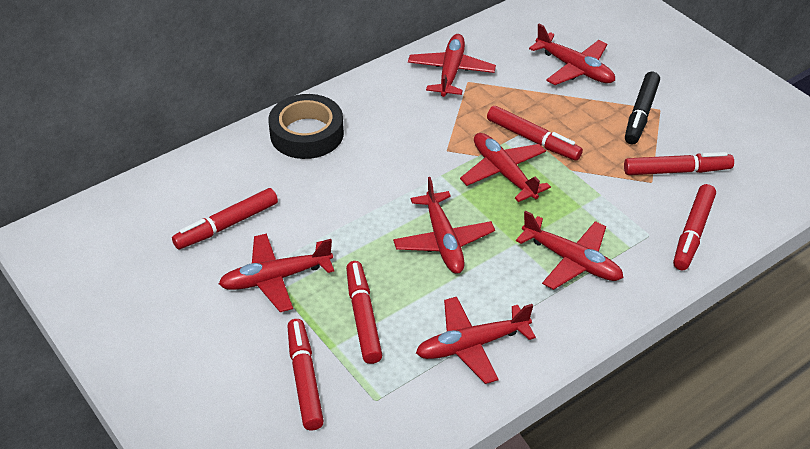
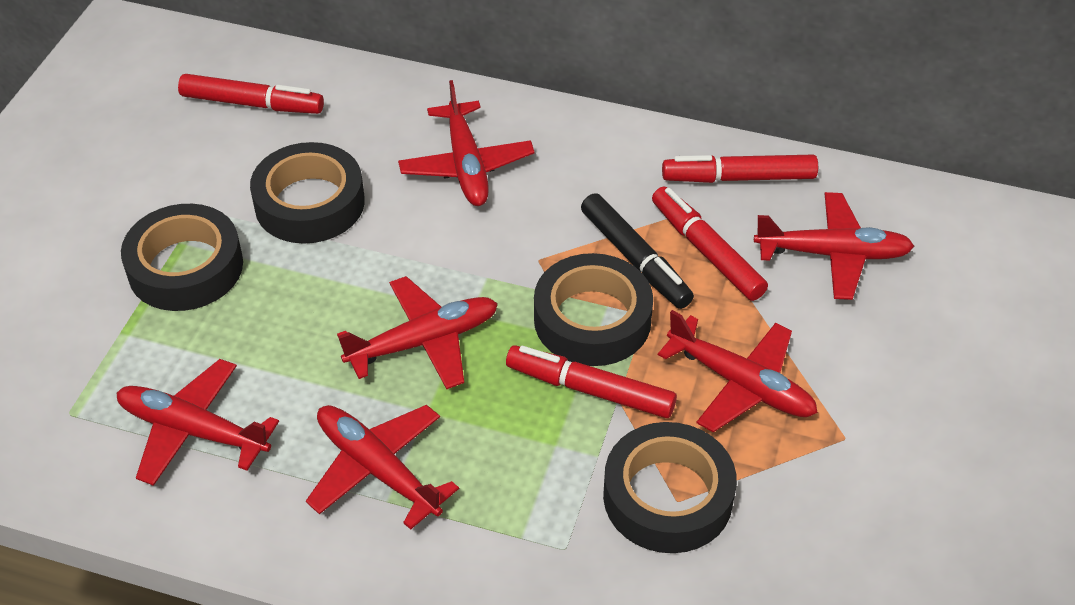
black tape: [268,94,344,159] = 1 -> [121,204,243,311] [250,142,365,244] [534,253,653,366] [603,422,737,553] = 4
red marker: [172,188,278,250] [287,319,324,431] [346,261,382,364] [487,106,583,161] [624,152,734,175] [673,184,716,271] = 6 -> [178,74,324,114] [506,345,677,418] [652,187,768,301] [662,155,818,183] = 4
red plane: [219,233,334,312] [393,177,495,274] [408,34,496,97] [416,297,536,384] [460,133,551,202] [516,210,624,290] [529,24,615,85] = 7 -> [116,359,279,486] [306,405,459,530] [337,276,498,389] [398,80,535,206] [658,310,818,432] [754,192,914,300] = 6

